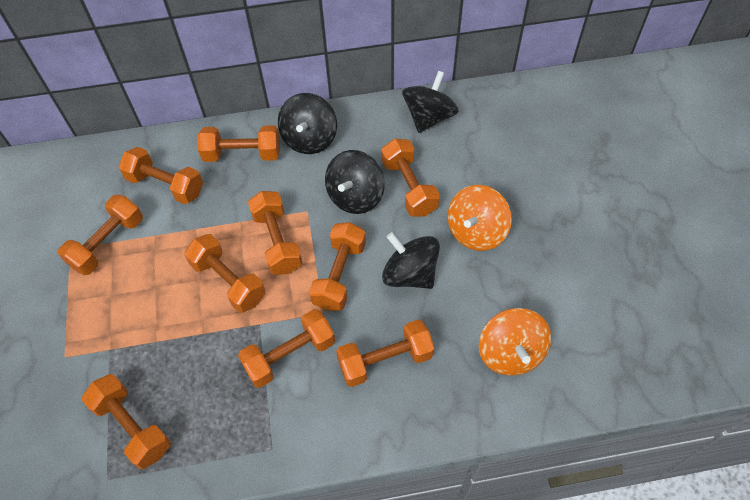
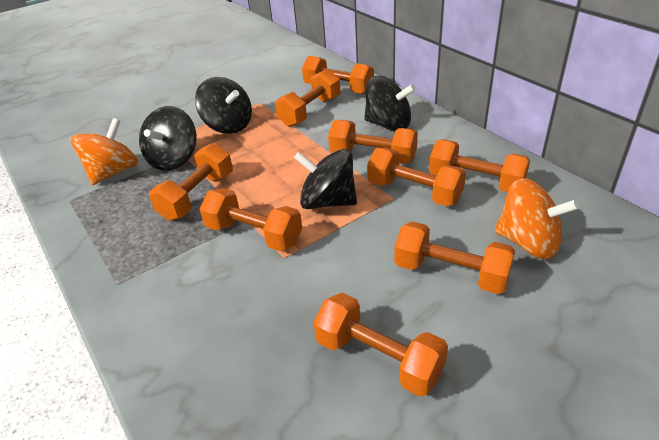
orange dumbbell: [58,195,143,275] [82,374,171,469] [119,147,203,204] [185,234,265,313] [198,125,280,162] [238,309,335,388] [248,191,302,275] [309,222,366,311] [336,320,434,387] [381,139,440,217] = 10 -> [149,143,233,221] [200,188,302,251] [275,69,340,127] [302,56,374,94] [313,293,448,397] [328,120,418,164] [367,148,466,206] [394,221,515,294] [429,139,530,192] = 9

